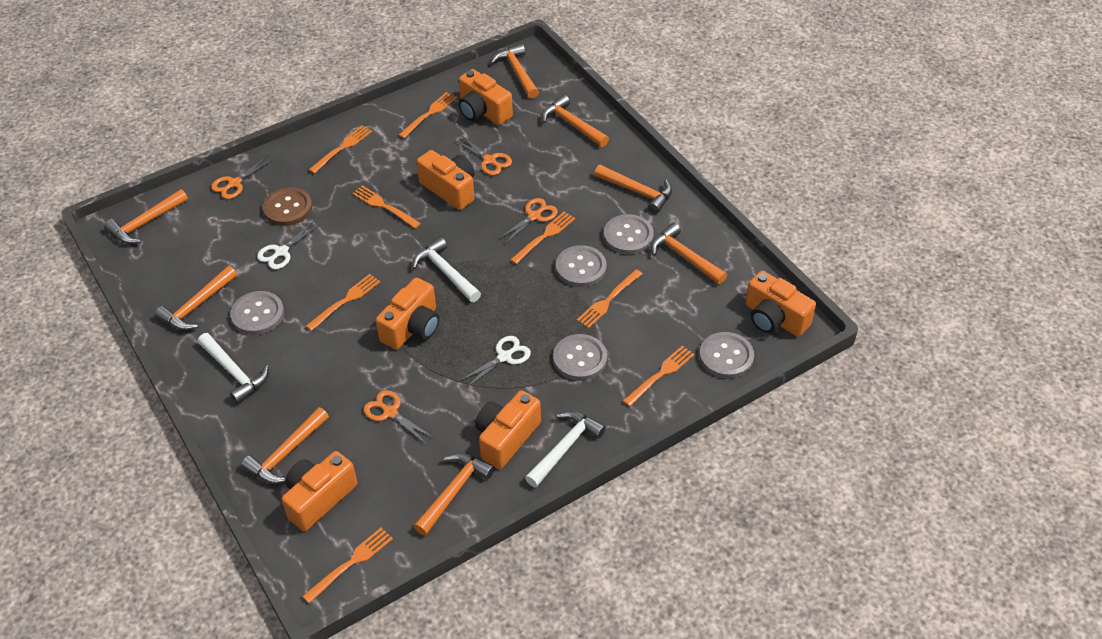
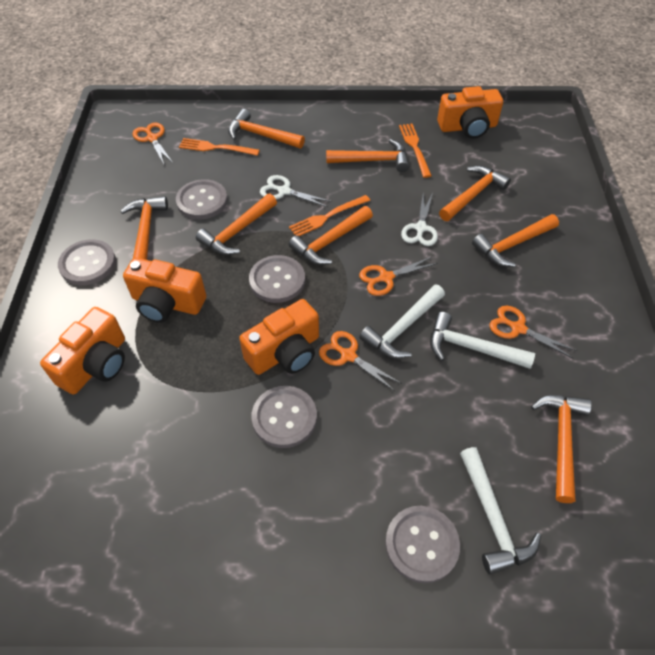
brown button: [262,187,312,226] = 1 -> none = 0
orange camera: [282,451,357,531] [376,278,439,350] [416,150,474,210] [458,69,513,125] [475,390,541,469] [745,271,816,337] = 6 -> [40,307,125,395] [123,258,207,323] [239,299,319,375] [437,86,503,139] = 4
orange fork: [302,528,393,603] [306,274,380,331] [309,125,372,174] [352,186,421,229] [399,92,457,139] [510,211,575,264] [577,269,642,328] [623,345,695,407] = 8 -> [179,138,260,156] [289,195,370,236] [399,123,432,178] = 3

